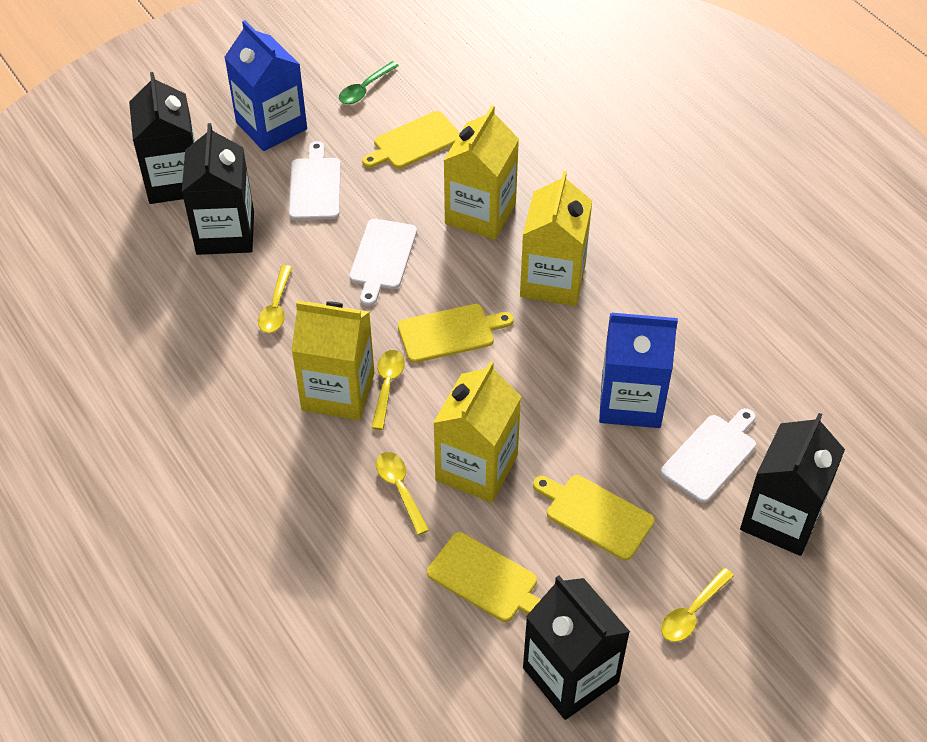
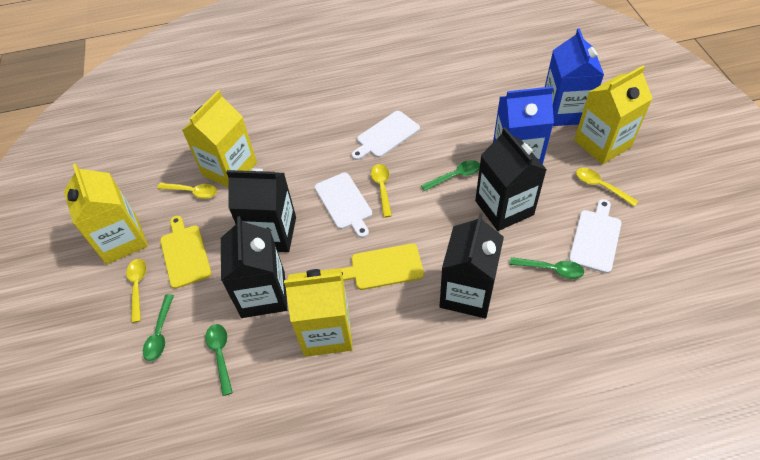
green spoon: [339,61,399,104] = 1 -> [143,294,174,361] [205,324,233,396] [421,160,480,191] [510,257,584,279] = 4
yellow cutting board: [362,111,460,169] [398,304,514,363] [427,532,541,622] [533,475,655,560] = 4 -> [160,216,211,289] [341,244,424,290] = 2

